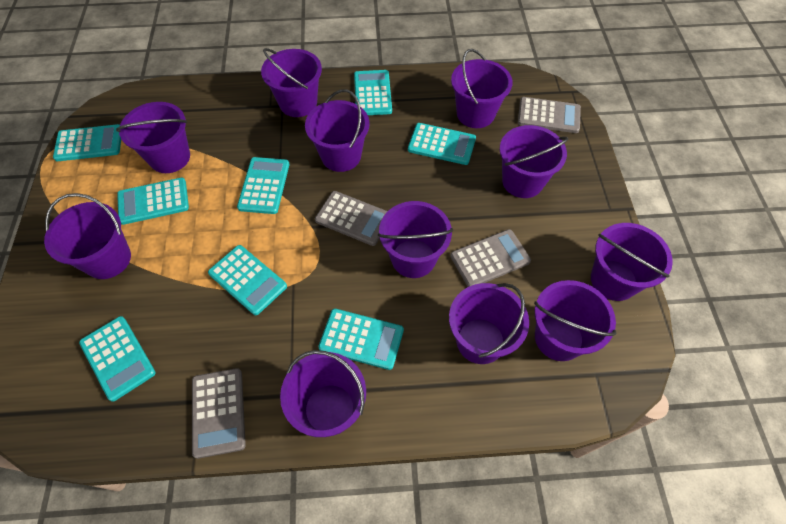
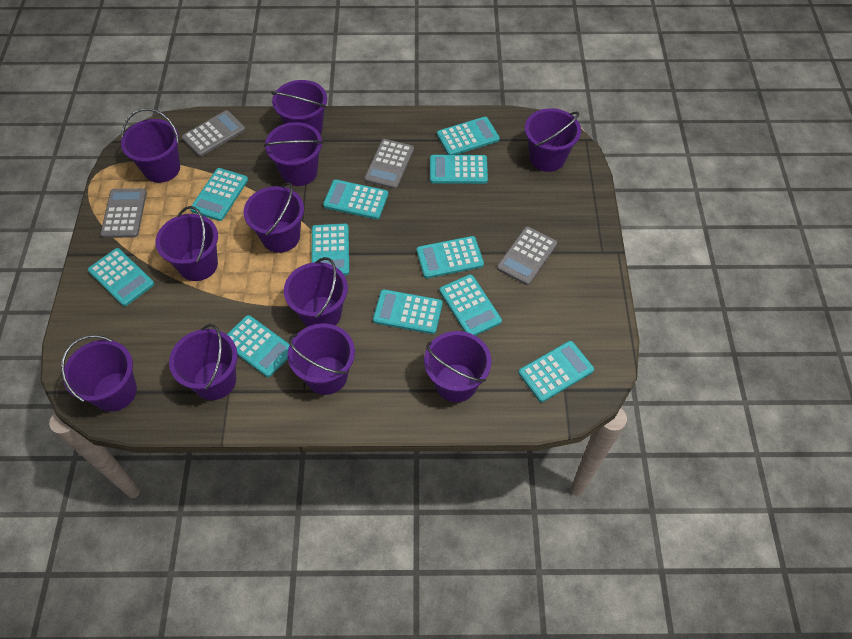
turquoise calculator: [53,124,121,161] [79,316,155,402] [117,178,189,225] [208,245,287,315] [237,157,290,214] [318,309,404,370] [354,70,392,115] [408,123,476,165] = 8 -> [88,248,154,306] [190,168,248,221] [227,315,290,377] [311,224,349,275] [323,180,388,219] [373,289,443,334] [416,236,484,278] [430,155,488,184] [437,117,500,155] [439,274,502,336] [518,341,594,402] = 11

